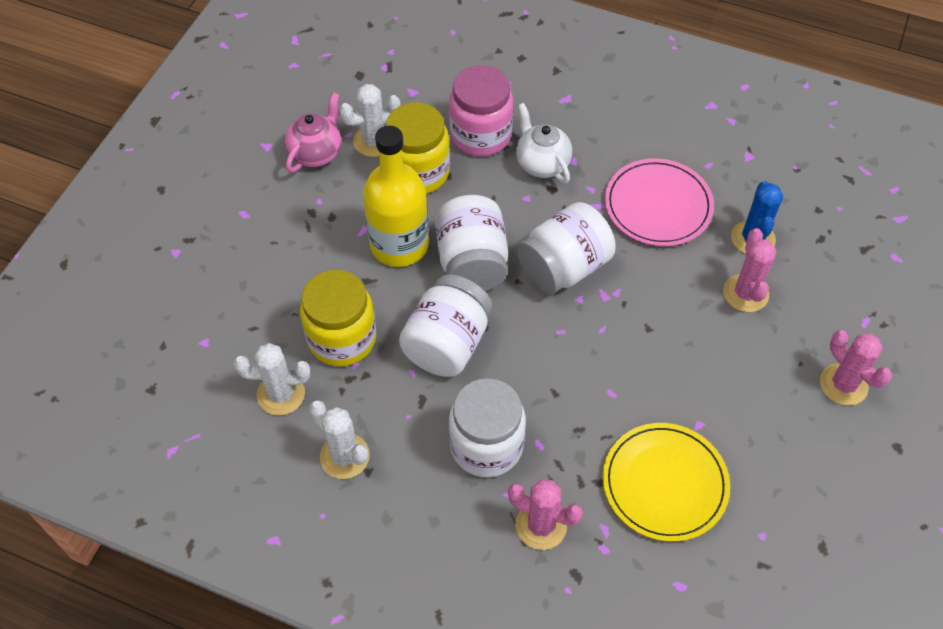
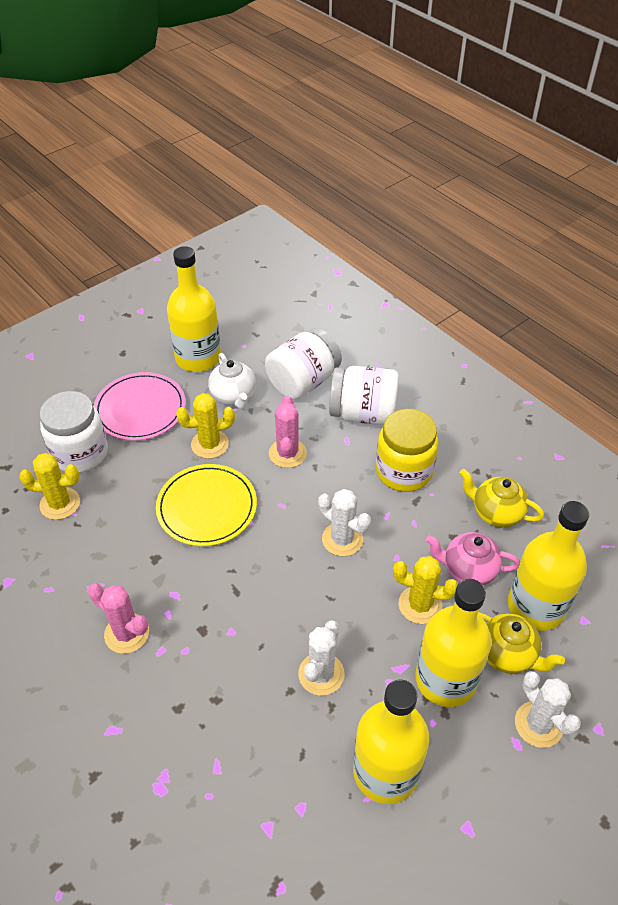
blue cactus: [731,181,783,254] = 1 -> none = 0
pink cactus: [508,480,583,550] [723,228,776,312] [820,330,892,406] = 3 -> [88,583,149,654] [269,396,307,468] = 2
pink jar: [449,65,513,156] = 1 -> none = 0
white jar: [399,275,492,377] [435,195,508,291] [449,378,526,477] [517,202,616,294] = 4 -> [40,391,108,473] [265,328,342,400] [329,366,399,425] = 3
yellow bottle: [363,126,429,267] = 1 -> [167,246,221,372] [353,680,429,804] [415,579,492,707] [508,501,589,631] = 4
yellow cactus: none = 0 -> [19,453,80,520] [176,393,235,459] [393,556,458,624] = 3
yellow jar: [300,270,376,367] [386,103,450,194] = 2 -> [376,409,438,492] = 1
yellow teapot: none = 0 -> [460,469,544,528] [478,612,565,674] = 2

